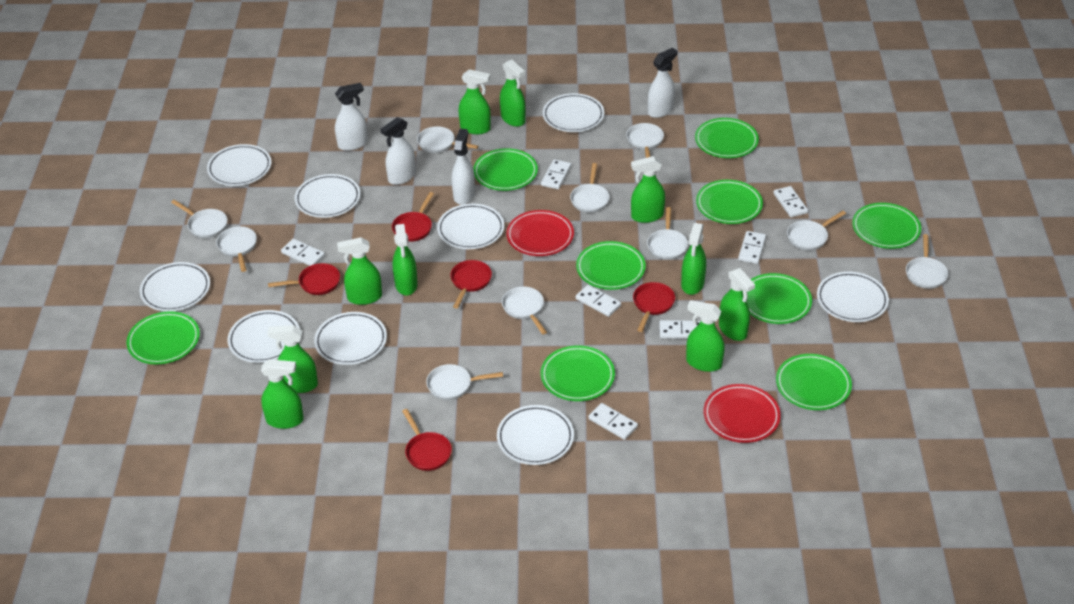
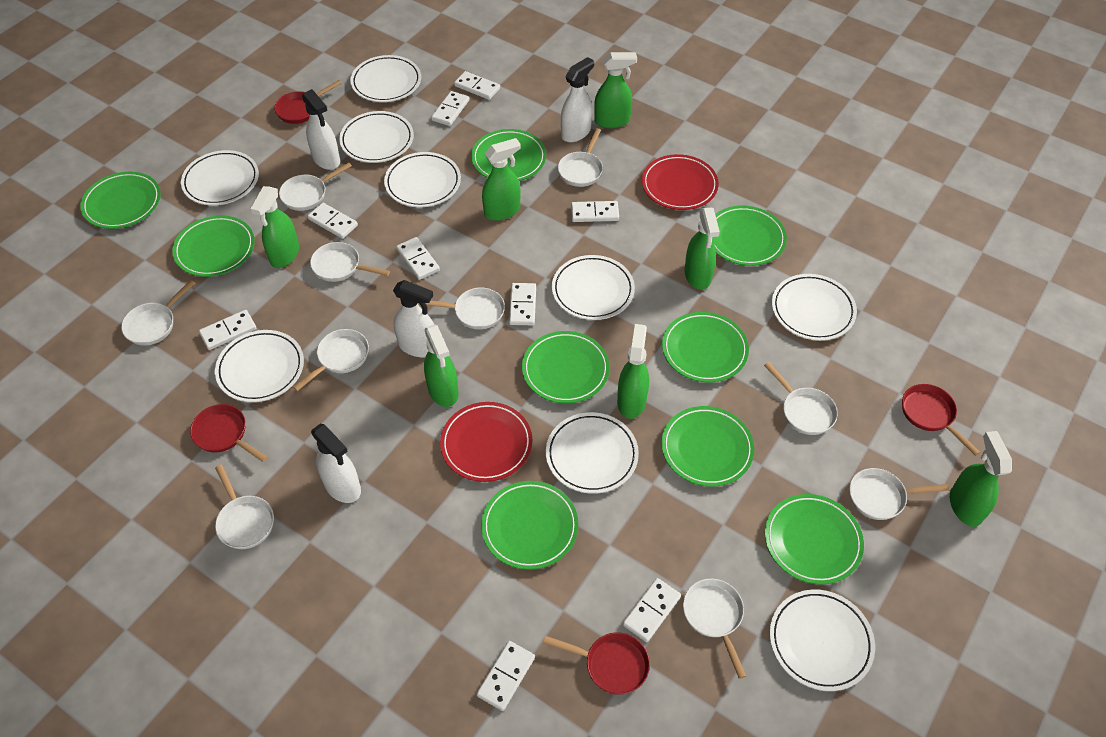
green spray bottle: [261,359,304,429] [267,325,318,393] [337,237,382,305] [393,224,418,295] [459,69,491,134] [500,59,526,127] [631,156,665,223] [681,223,706,295] [686,300,725,372] [719,268,755,341] = 10 -> [250,186,299,268] [424,324,459,407] [482,138,521,221] [594,52,637,128] [617,324,649,419] [684,208,720,290] [950,431,1012,527] = 7
red pan: [268,263,340,295] [392,192,434,242] [402,409,452,471] [450,260,492,309] [633,282,675,332] = 5 -> [190,404,268,462] [274,80,342,124] [543,632,650,695] [902,384,980,456] = 4
white domino: [281,239,325,266] [541,159,571,189] [576,285,621,317] [588,403,638,440] [659,320,701,339] [738,231,766,264] [773,186,808,217] = 7 -> [199,310,256,350] [307,203,358,239] [396,237,440,280] [431,91,470,126] [454,71,500,100] [477,641,535,711] [509,283,536,325] [571,201,619,222] [623,578,681,642] = 9

